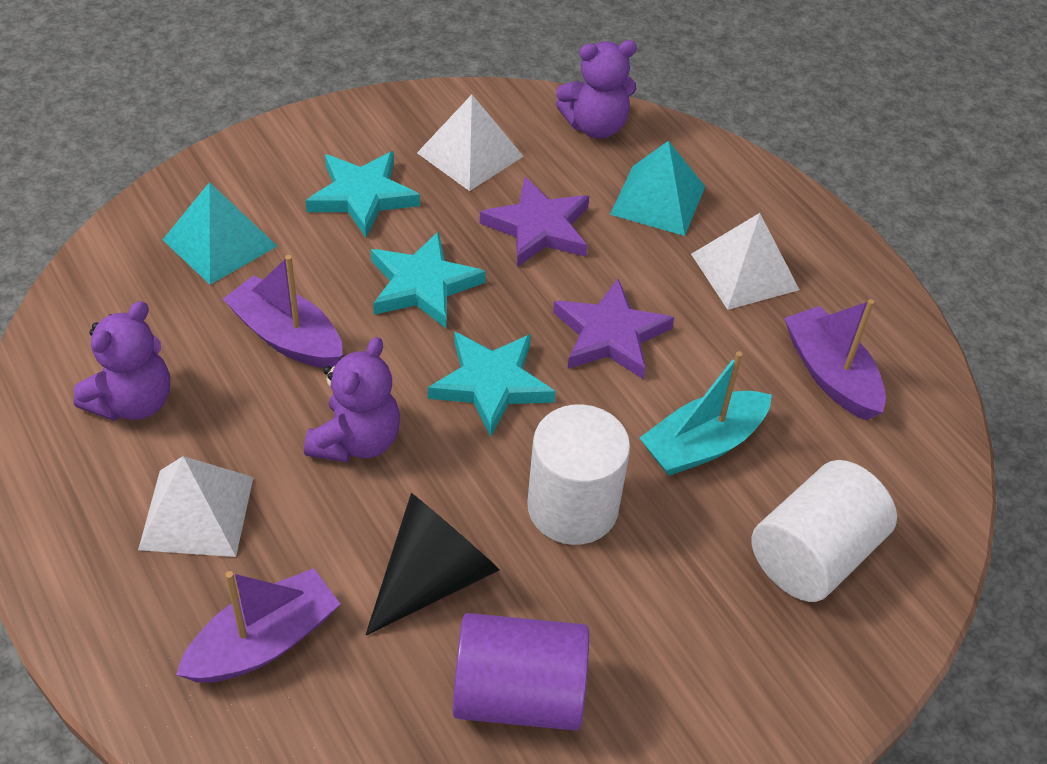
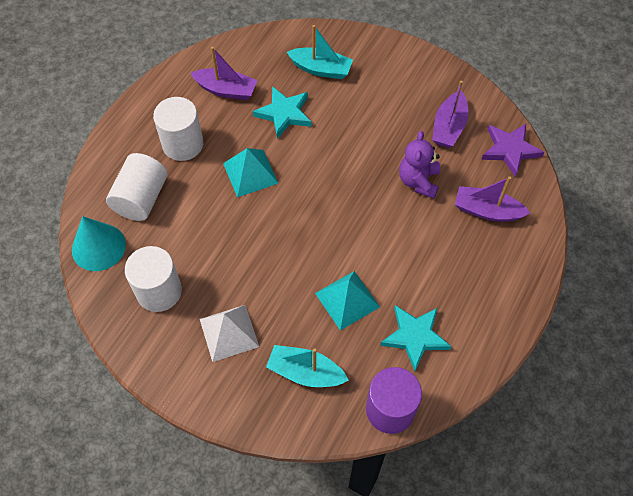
black cone: [366,493,500,635] = 1 -> none = 0
purple star: [480,177,589,267] [553,279,674,379] = 2 -> [481,124,544,177] = 1
purple teddy bear: [74,301,170,421] [304,337,400,462] [556,40,637,139] = 3 -> [399,131,440,199] = 1
turquoise boat: [640,351,772,476] = 1 -> [266,345,349,387] [287,25,353,79] = 2
turquoise cone: none = 0 -> [72,216,126,271] = 1
turquoise star: [306,151,420,237] [371,231,486,328] [428,332,556,437] = 3 -> [253,86,311,139] [380,305,452,371] = 2
white cylinder: [527,404,630,545] [751,460,897,602] = 2 -> [106,153,168,221] [125,246,182,312] [153,97,203,161] = 3
white pyramid: [138,456,253,557] [417,95,524,191] [691,213,799,310] = 3 -> [200,305,259,362] = 1

